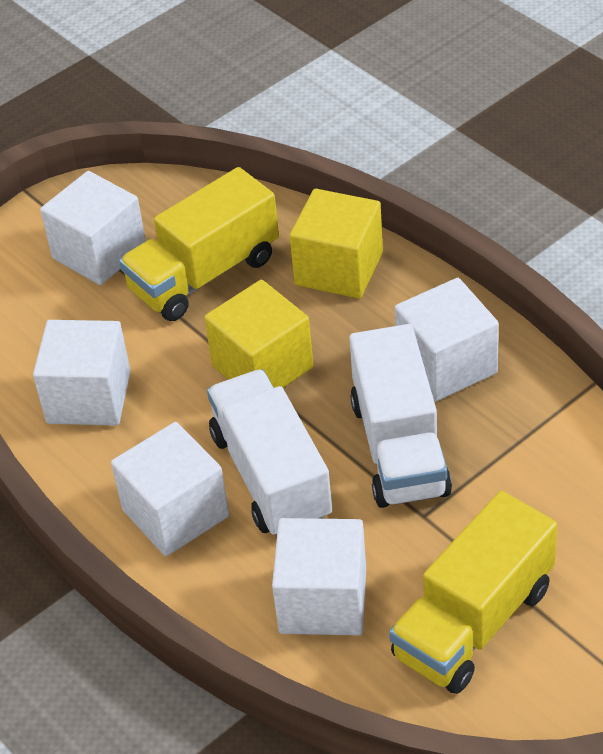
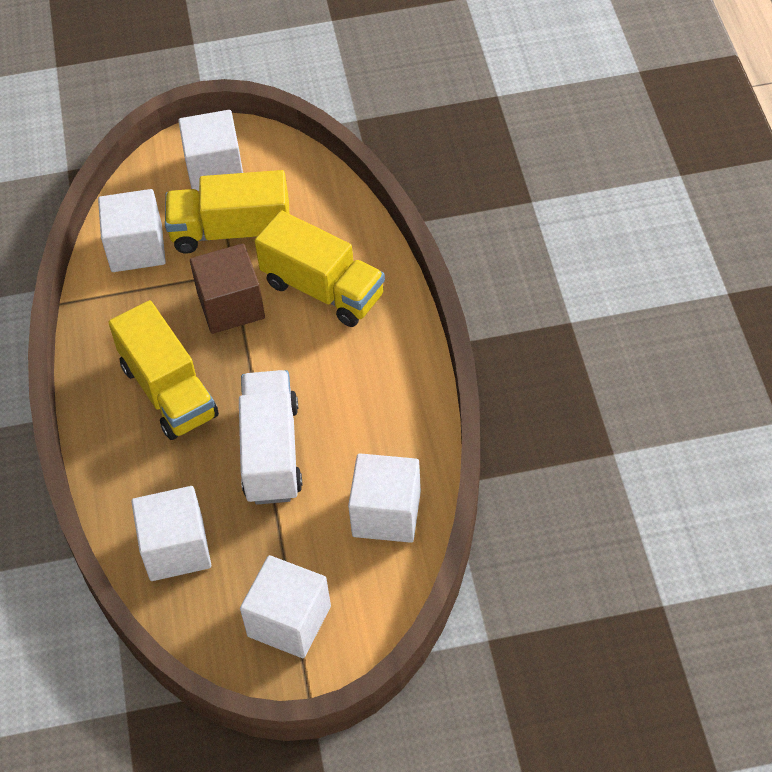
brown cube: none = 0 -> [190,244,265,334] = 1
white truck: [207,369,332,535] [349,324,452,508] = 2 -> [239,370,302,505] = 1
yellow cube: [204,280,313,388] [290,189,383,299] = 2 -> none = 0
yellow truck: [119,167,279,321] [389,491,557,694] = 2 -> [108,300,219,440] [165,170,289,254] [255,210,385,327] = 3

